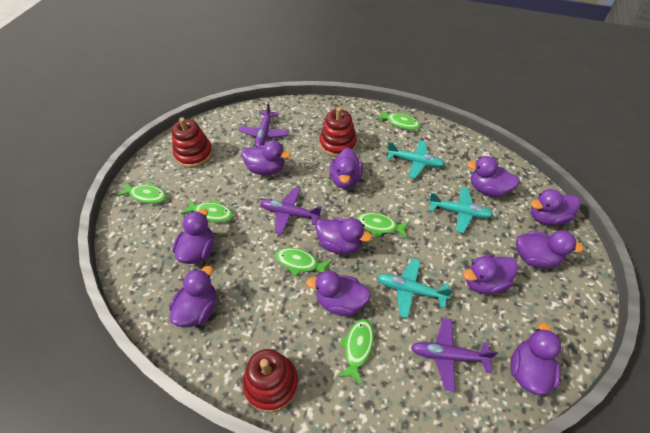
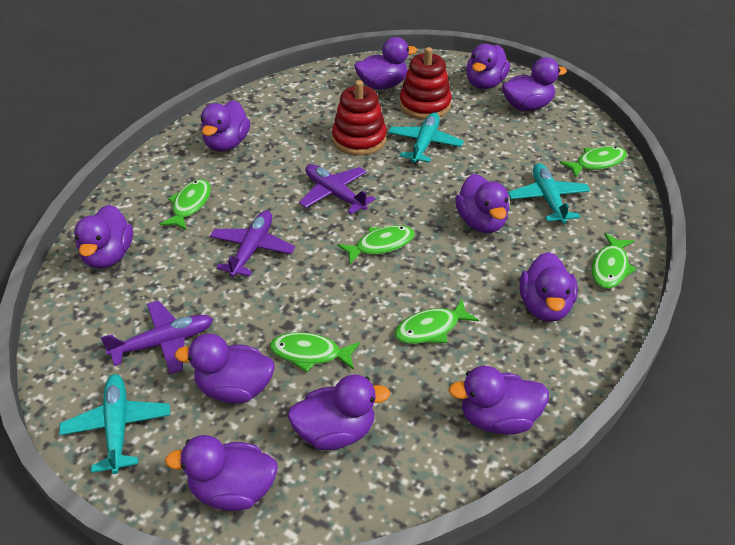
red stacking toy: [172,117,213,168] [243,349,299,413] [320,107,357,157] = 3 -> [332,80,387,155] [400,47,452,120] = 2

